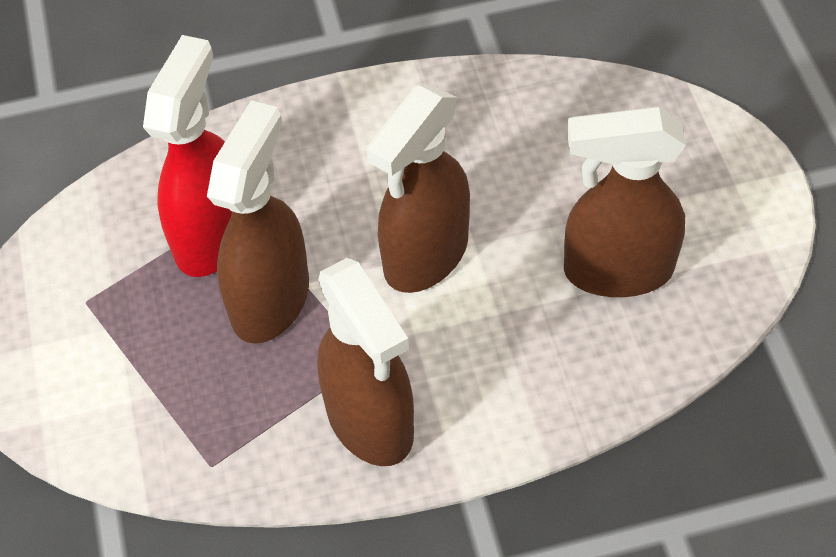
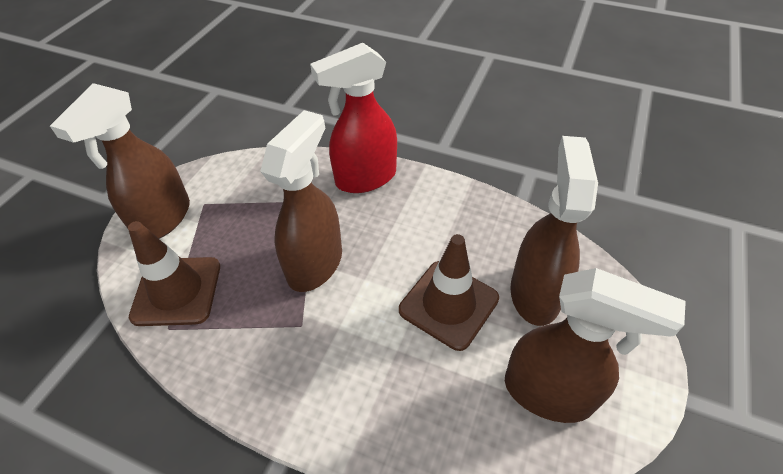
brown traffic cone: none = 0 -> [128,221,220,326] [399,234,499,351] = 2

